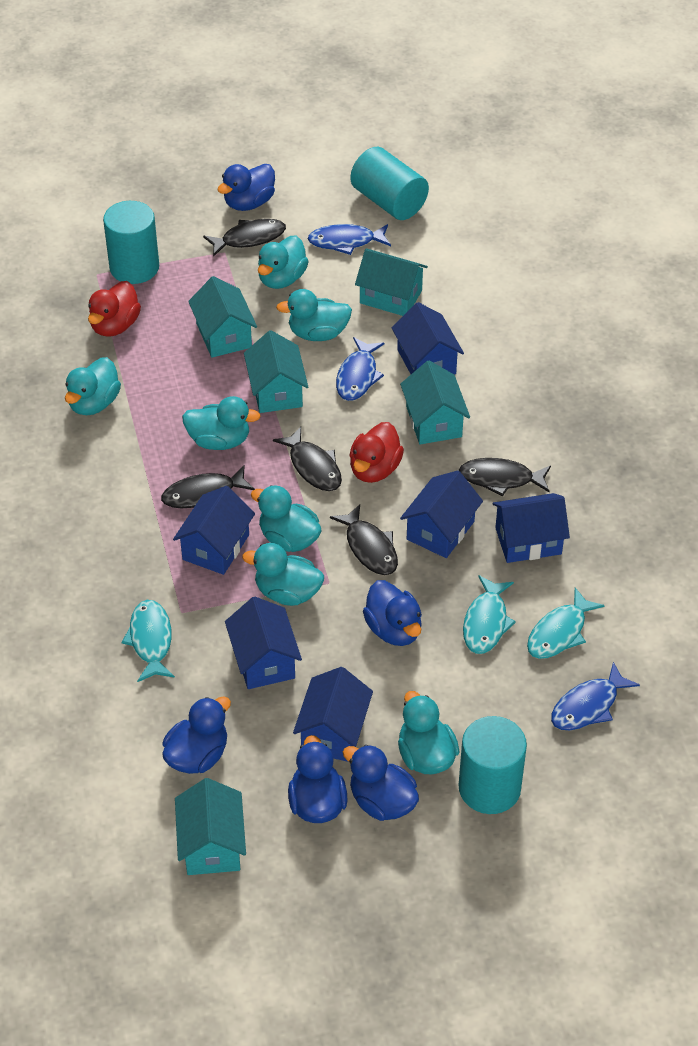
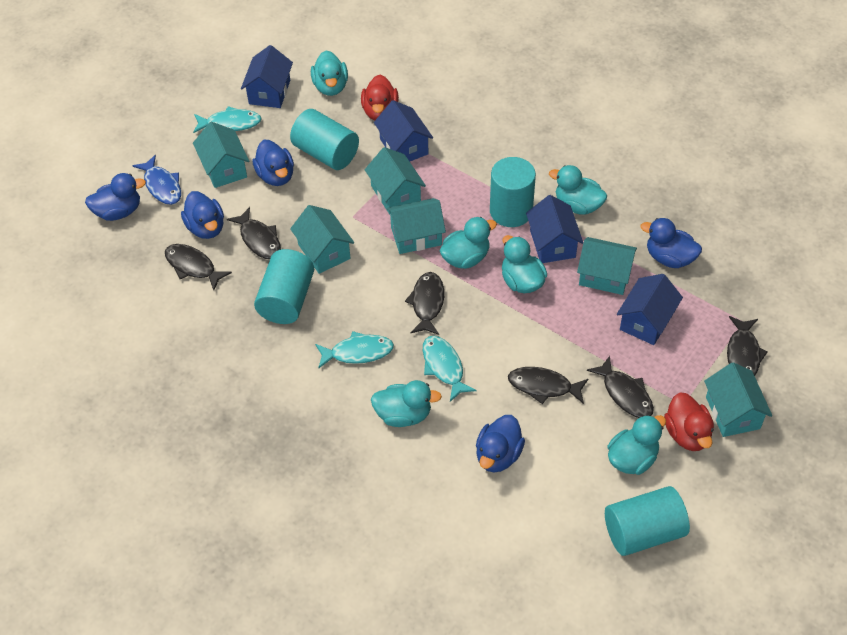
black fish: [161,465,255,508] [203,219,286,257] [273,427,342,491] [330,504,398,575] [459,458,551,497] = 5 -> [165,244,232,290] [227,207,281,259] [405,272,444,335] [508,367,588,404] [587,356,654,418] [727,316,768,376] = 6
blue fish: [308,224,391,255] [336,337,385,401] [551,662,640,731] = 3 -> [132,155,181,205] = 1
blue house: [173,486,255,575] [225,597,302,689] [293,667,373,762] [392,302,464,375] [400,470,483,558] [492,493,570,563] = 6 -> [241,45,293,108] [374,100,433,161] [526,195,583,263] [617,274,683,345] = 4
turquoise cylinder: [103,201,159,284] [350,147,429,220] [459,716,527,814] = 3 -> [254,249,314,324] [290,109,359,170] [490,157,536,227] [605,486,690,556] = 4
turquoise duck: [65,357,121,415] [182,396,261,450] [242,543,324,606] [251,485,322,552] [258,235,309,289] [276,289,352,341] [398,691,459,774] = 7 -> [311,51,348,96] [371,380,442,427] [440,217,497,269] [502,235,547,293] [549,165,607,214] [607,415,666,475] = 6
turquoise house: [175,778,246,875] [188,276,257,357] [244,330,308,413] [355,248,428,316] [400,361,470,444] = 5 -> [193,122,249,188] [290,205,355,274] [365,147,426,214] [386,198,446,254] [577,237,637,295] [704,362,772,437] = 6

